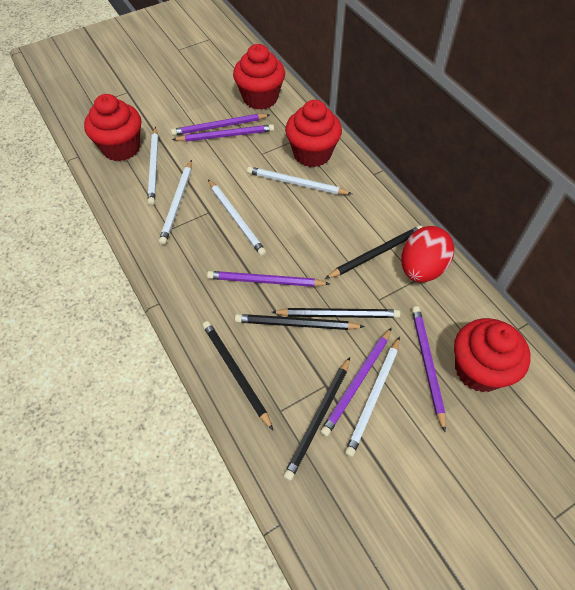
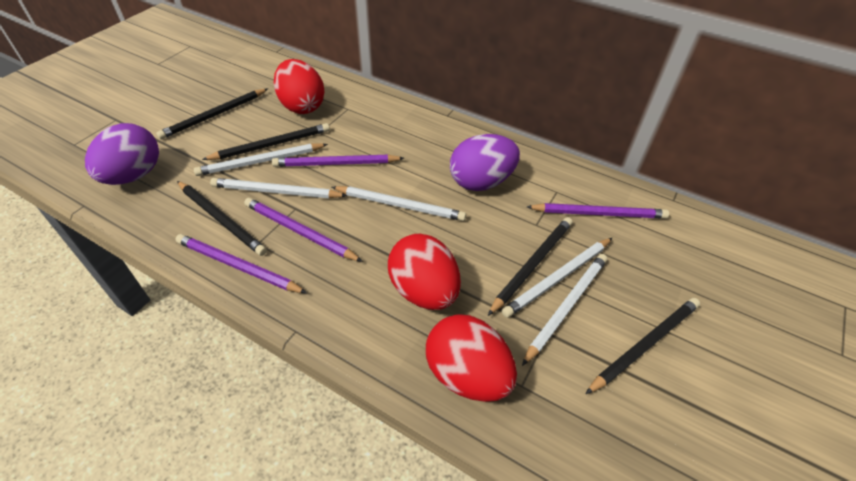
purple egg: none = 0 -> [85,123,159,185] [450,134,520,191] = 2
purple pencil: [171,114,270,136] [172,124,274,142] [207,271,330,287] [320,327,392,437] [412,306,446,432] = 5 -> [175,234,307,293] [244,198,363,262] [272,155,404,167] [527,203,669,219] = 4
red cupcake: [84,94,141,161] [233,44,285,110] [285,100,342,167] [454,318,531,392] = 4 -> none = 0
red egg: [401,226,454,282] = 1 -> [274,59,324,114] [388,234,461,310] [426,314,517,402] = 3

